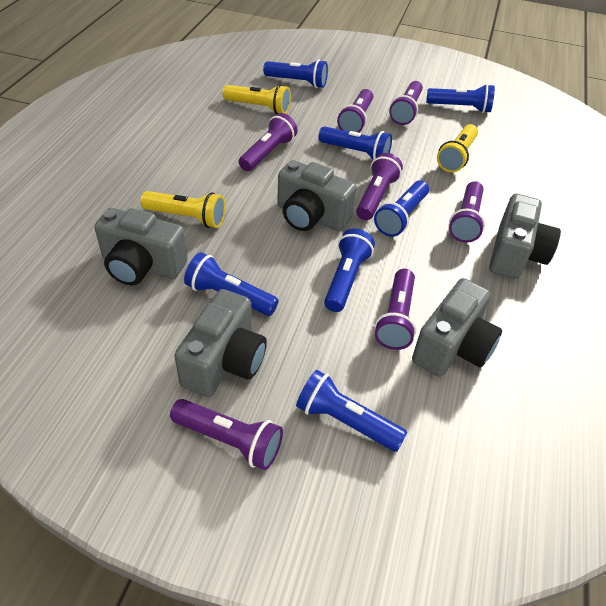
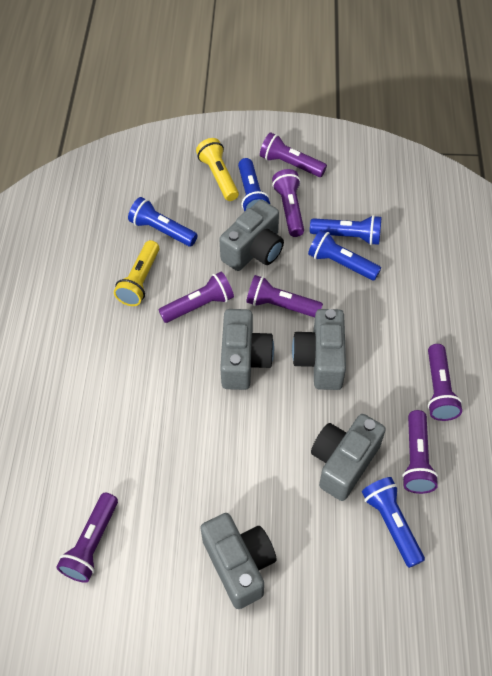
blue flashlight: [184,252,278,316] [263,60,328,88] [296,370,407,452] [318,126,392,160] [324,229,375,312] [374,180,429,237] [426,84,495,113] = 7 -> [128,197,198,247] [238,158,270,212] [308,230,381,280] [310,215,381,245] [362,477,425,568] = 5
yellow flashlight: [141,191,226,228] [223,85,291,114] [437,124,478,172] = 3 -> [114,240,160,306] [196,138,239,201] = 2

